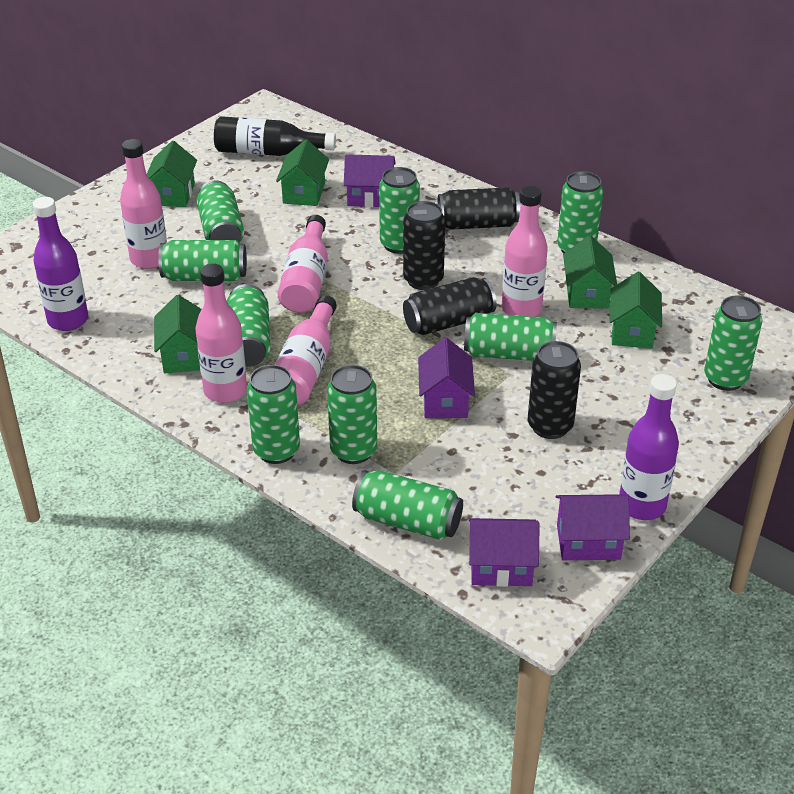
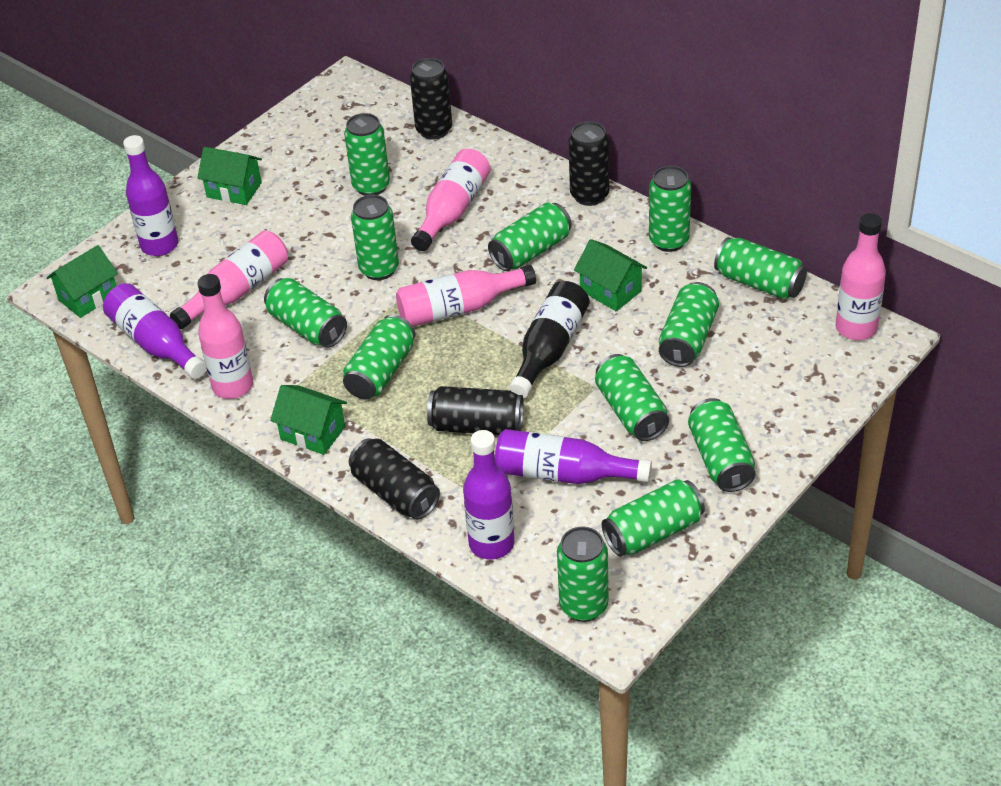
green can: [158,240,247,281] [197,180,244,243] [227,284,270,367] [247,365,300,464] [327,365,377,464] [352,470,463,540] [379,167,420,254] [464,313,557,361] [557,171,603,254] [704,295,763,391] = 10 -> [264,278,347,348] [343,314,415,400] [344,113,390,196] [351,195,399,280] [488,202,572,271] [557,527,608,622] [595,354,669,441] [602,479,705,557] [649,166,691,252] [659,282,719,367] [688,398,755,492] [714,237,807,299] = 12
green house: [147,141,197,207] [154,295,202,374] [276,139,329,206] [563,235,617,309] [609,272,662,349] = 5 -> [46,245,118,318] [197,147,262,205] [270,385,347,455] [574,239,647,311] = 4
purple bottle: [33,197,88,331] [620,374,679,520] = 2 -> [103,283,207,379] [123,135,179,256] [463,430,515,559] [495,429,652,484] = 4
purple house: [344,154,396,207] [418,338,475,418] [469,518,540,587] [556,494,630,560] = 4 -> none = 0

